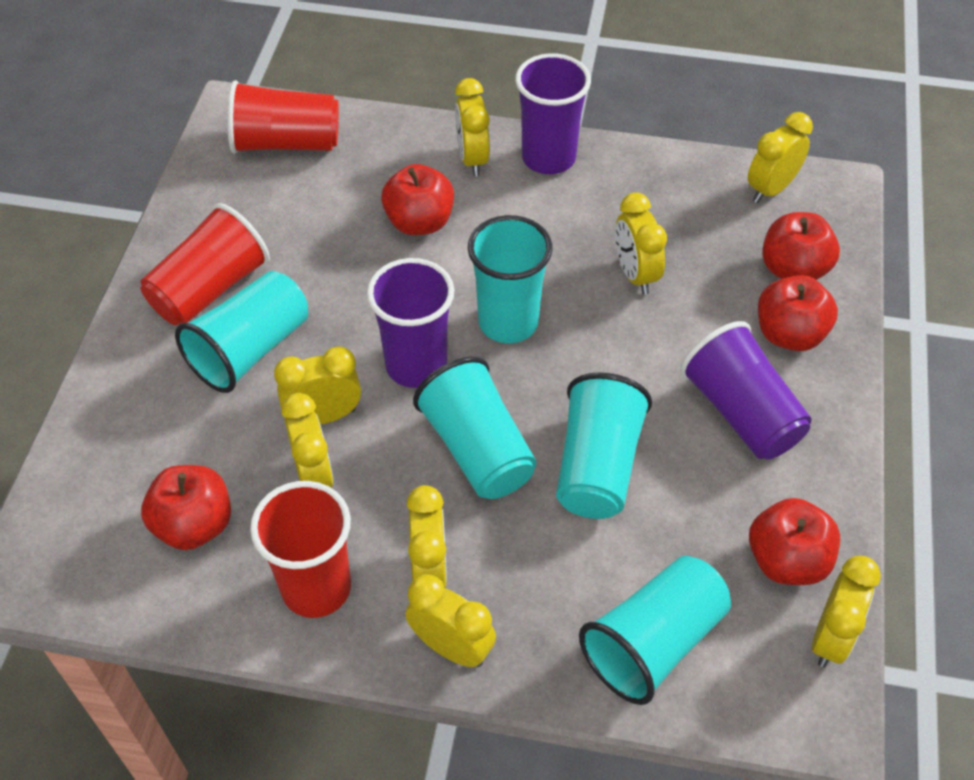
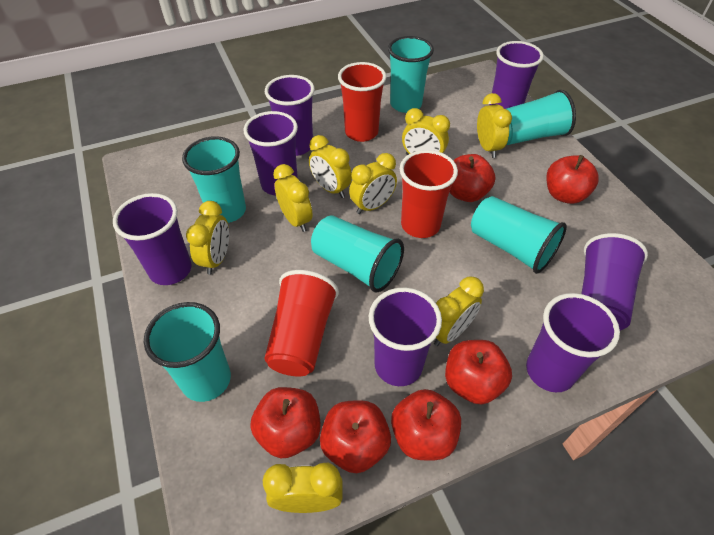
purple cup: [367,258,454,388] [515,53,591,174] [680,321,812,459] = 3 -> [113,193,192,285] [243,111,298,195] [265,75,315,156] [369,288,442,386] [489,41,544,109] [526,293,620,392] [582,233,648,331] = 7
red apple: [141,465,231,550] [381,164,454,235] [749,498,840,585] [758,275,838,351] [762,212,840,280] = 5 -> [250,387,320,458] [320,400,391,473] [391,389,461,460] [445,340,512,404] [449,154,495,202] [546,155,599,204] = 6
turquoise cup: [175,271,308,393] [413,357,536,499] [468,215,552,343] [556,372,652,519] [579,556,731,705] = 5 -> [144,302,231,402] [182,136,246,223] [311,215,404,292] [388,36,434,113] [471,196,567,274] [506,90,576,145] = 6

